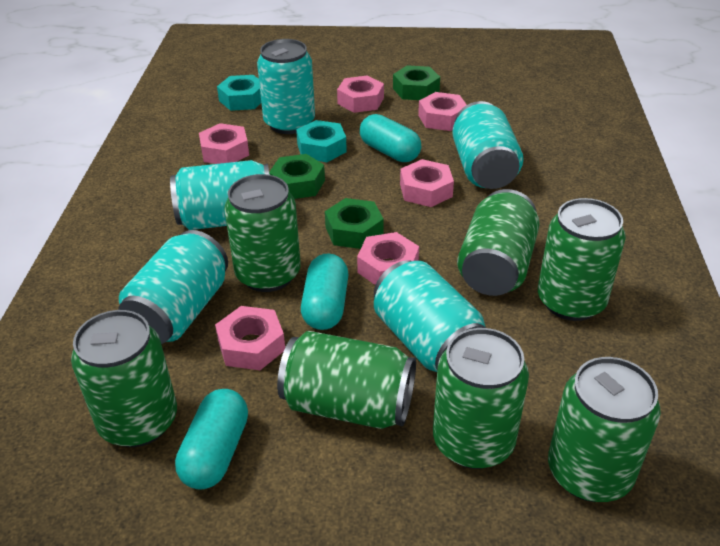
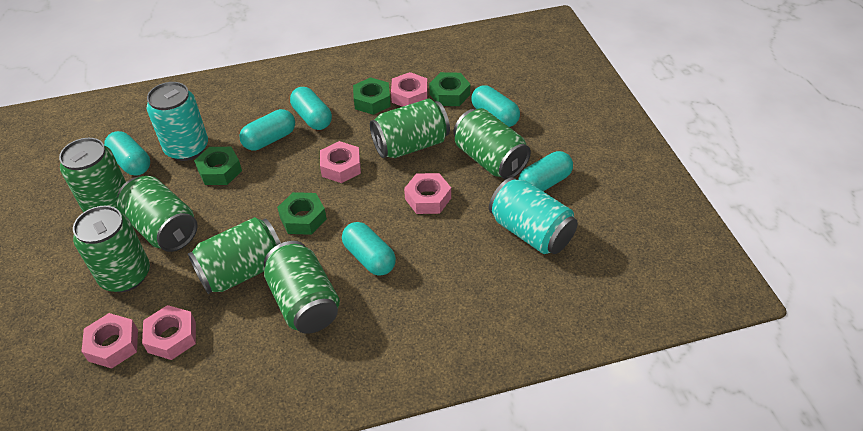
green nut: [269,154,325,199] [325,198,384,249] [393,65,440,100] = 3 -> [194,147,242,185] [277,192,327,235] [353,77,391,115] [429,72,470,106] = 4
pink nut: [199,123,249,164] [215,306,285,370] [337,75,384,113] [357,232,419,285] [400,159,454,207] [418,92,467,131] = 6 -> [81,313,138,368] [142,305,196,360] [320,141,361,183] [391,72,428,107] [404,173,451,214] = 5
turquoise can: [118,230,228,344] [170,160,269,230] [257,39,315,134] [374,260,486,372] [452,101,523,189] = 5 -> [147,82,208,161] [489,177,578,254] = 2
turquoise capsule: [175,389,248,490] [301,253,348,330] [360,114,421,162] = 3 -> [104,131,150,176] [240,109,295,151] [290,87,332,130] [342,222,396,276] [471,85,520,127] [518,151,573,191] = 6
turquoise nut: [217,75,261,111] [296,120,347,162] = 2 -> none = 0

